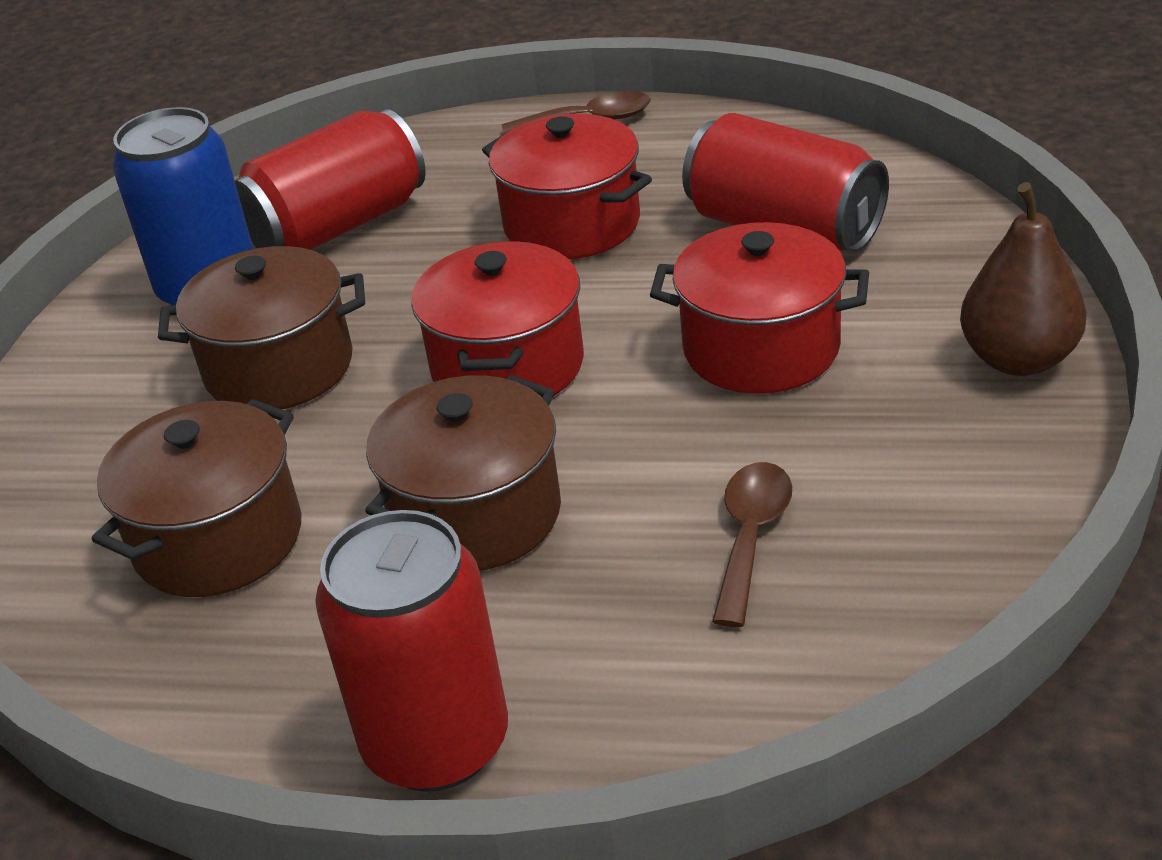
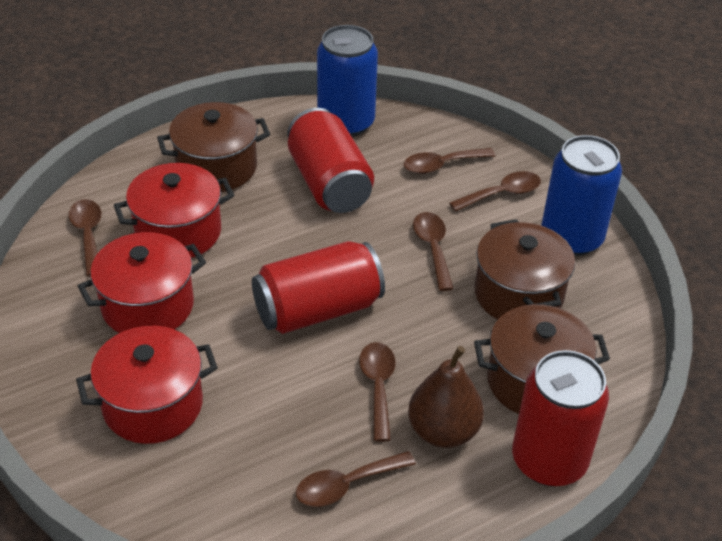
blue can: [113,107,254,305] = 1 -> [317,25,378,137] [541,135,622,256] = 2
brown spoon: [501,91,651,133] [712,462,792,627] = 2 -> [69,199,101,276] [296,451,416,507] [359,342,396,442] [404,148,495,174] [413,212,454,291] [449,171,541,211] = 6

